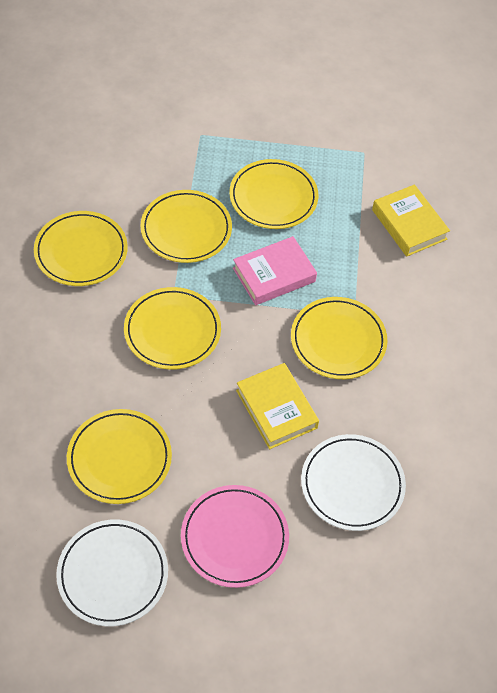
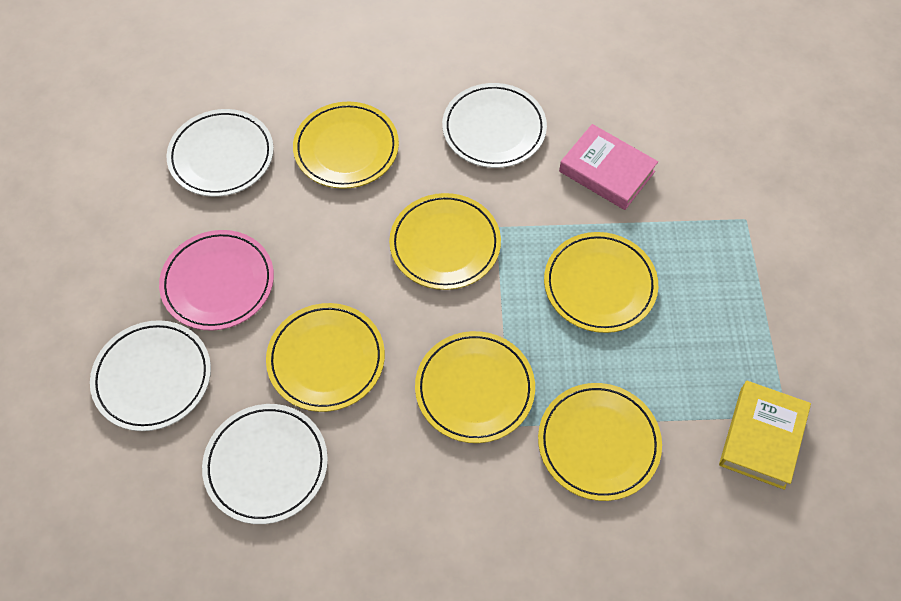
white plate: [56,520,168,626] [301,434,406,531] = 2 -> [90,320,211,431] [166,109,274,197] [202,404,328,524] [442,83,547,168] = 4
yellow book: [236,363,319,449] [372,184,450,257] = 2 -> [719,381,811,490] = 1

